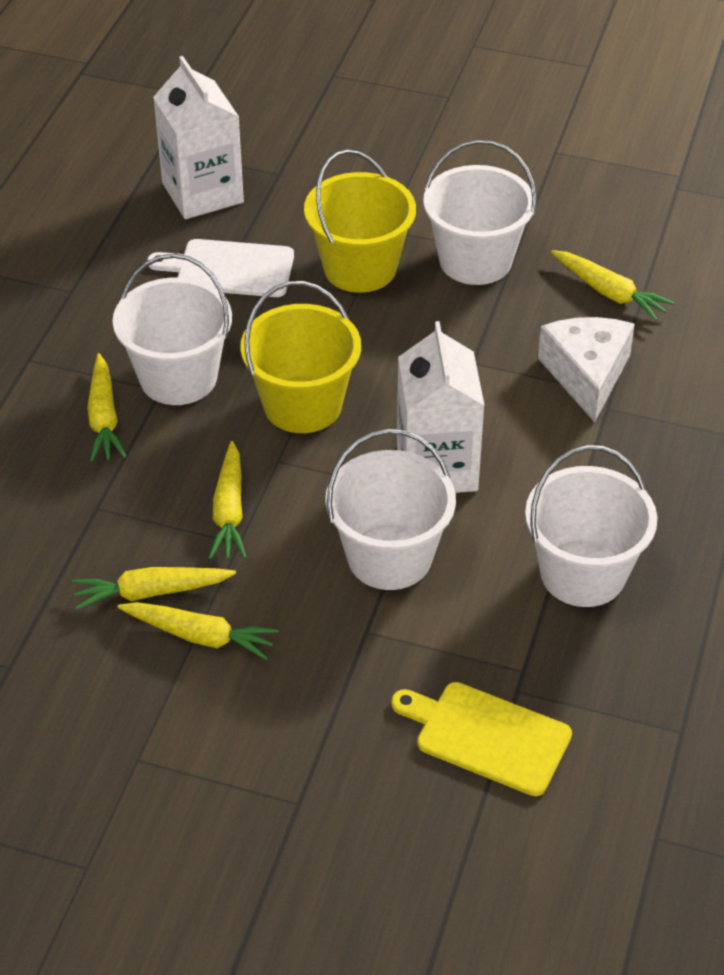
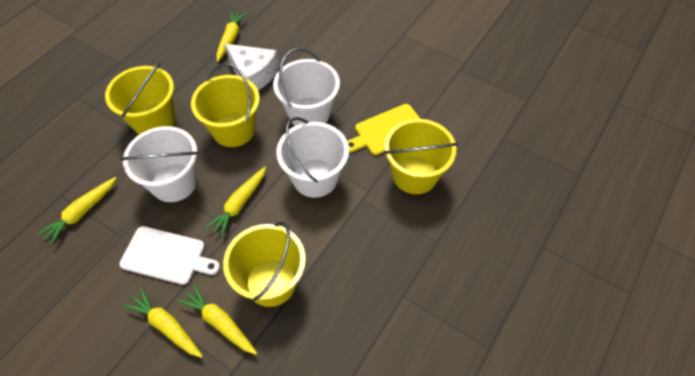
white bucket: [113,254,232,405] [326,429,456,590] [423,140,537,285] [525,445,657,607] = 4 -> [120,126,199,202] [273,48,340,126] [276,117,349,198] = 3
white carton: [153,56,244,219] [397,321,485,493] = 2 -> none = 0
yellow bucket: [240,281,361,433] [304,149,416,293] = 2 -> [105,62,175,135] [191,63,260,147] [223,222,306,307] [383,119,458,194] = 4

